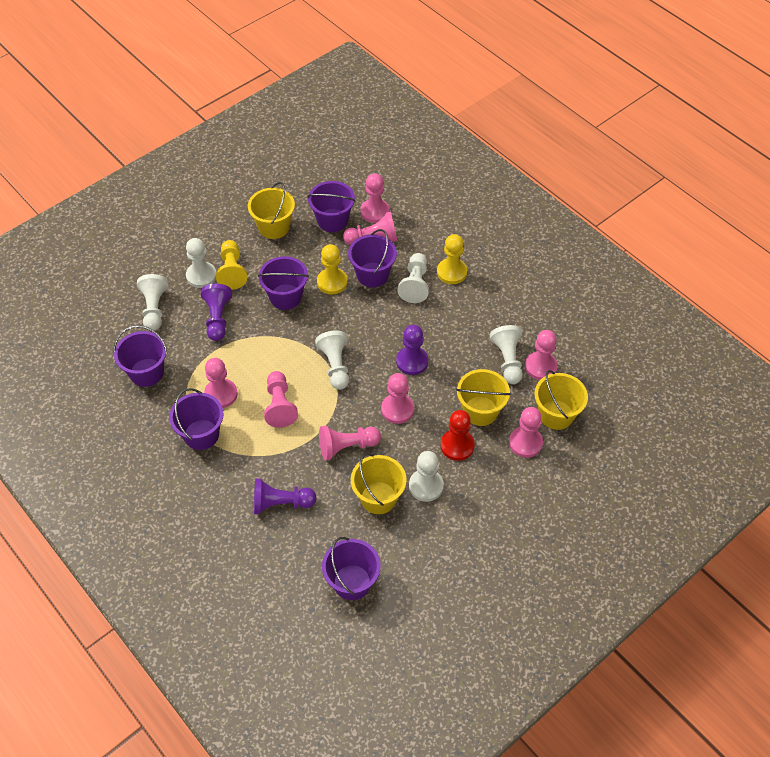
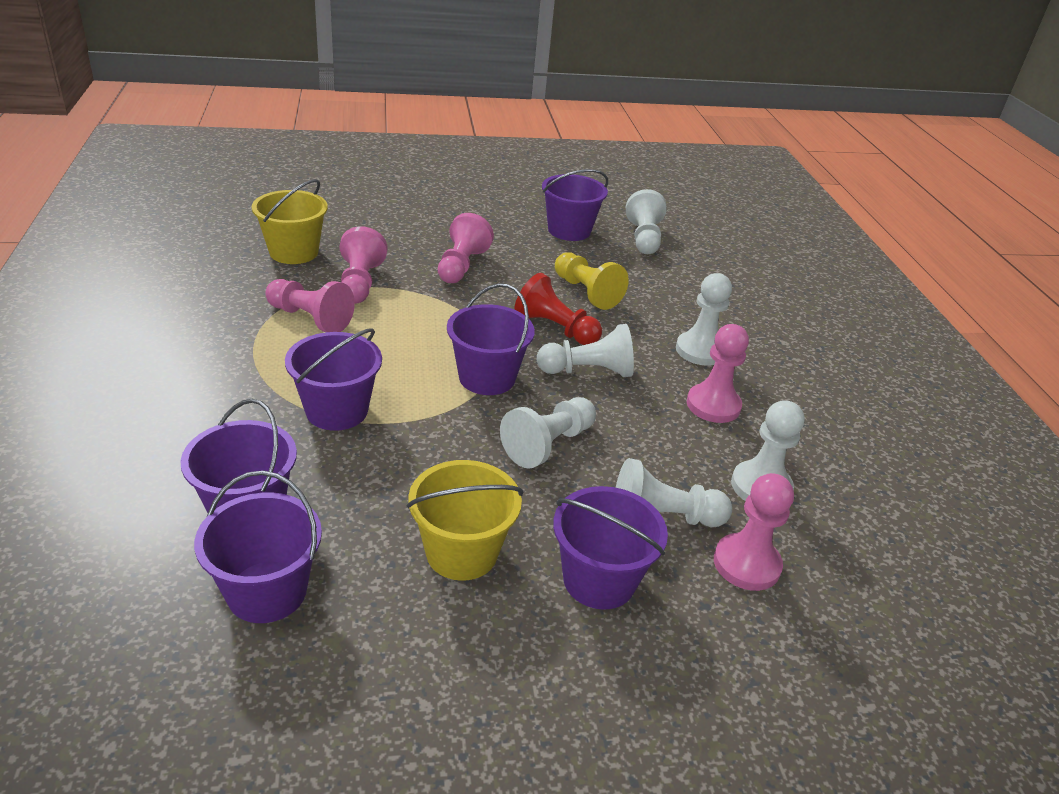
pink pawn: [204,358,238,408] [264,371,298,427] [319,426,381,460] [343,211,397,245] [360,173,390,223] [381,373,414,424] [509,407,543,458] [525,330,558,380] = 8 -> [265,279,355,332] [339,226,388,304] [438,213,494,283] [687,324,749,423] [714,473,794,591] = 5
purple pawn: [201,284,232,341] [254,479,317,514] [396,325,428,375] = 3 -> none = 0
yellow bucket: [248,182,295,239] [351,453,407,514] [456,369,511,426] [534,370,588,430] = 4 -> [252,179,328,264] [407,460,523,581] = 2
yellow pawn: [216,240,247,290] [317,244,348,295] [437,234,467,284] = 3 -> [555,252,629,310] = 1

